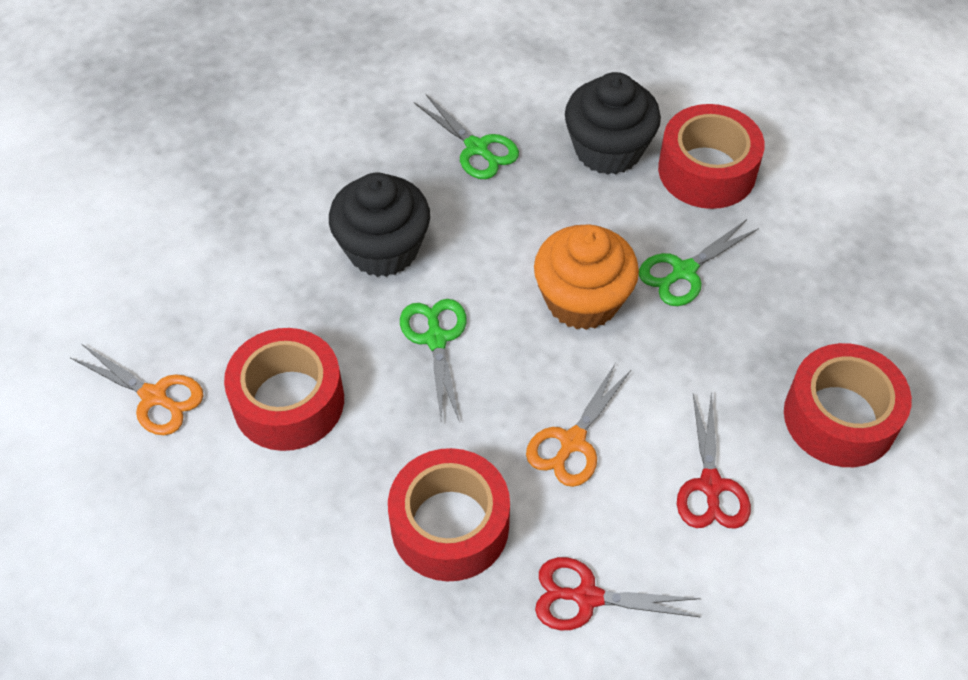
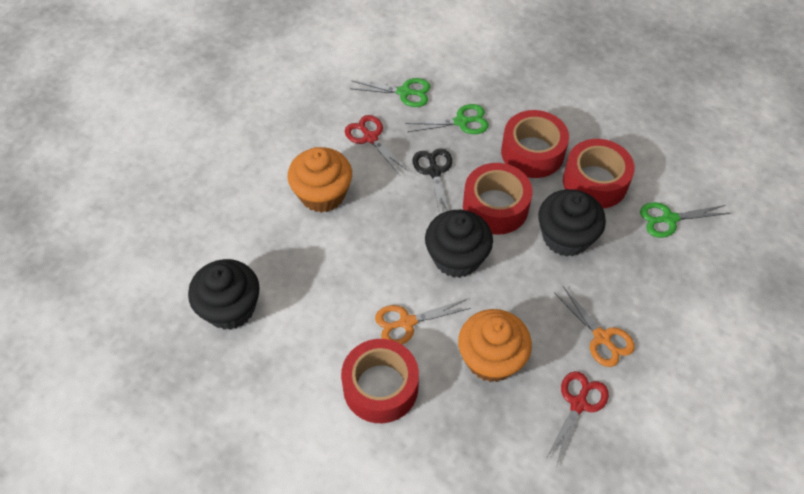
black cupcake: [329,173,430,277] [565,72,661,175] = 2 -> [188,259,260,330] [425,210,493,278] [538,189,606,257] = 3
black scissors: none = 0 -> [413,148,452,214] = 1
orange cupcake: [534,225,639,330] = 1 -> [288,147,352,213] [458,309,532,382] = 2

